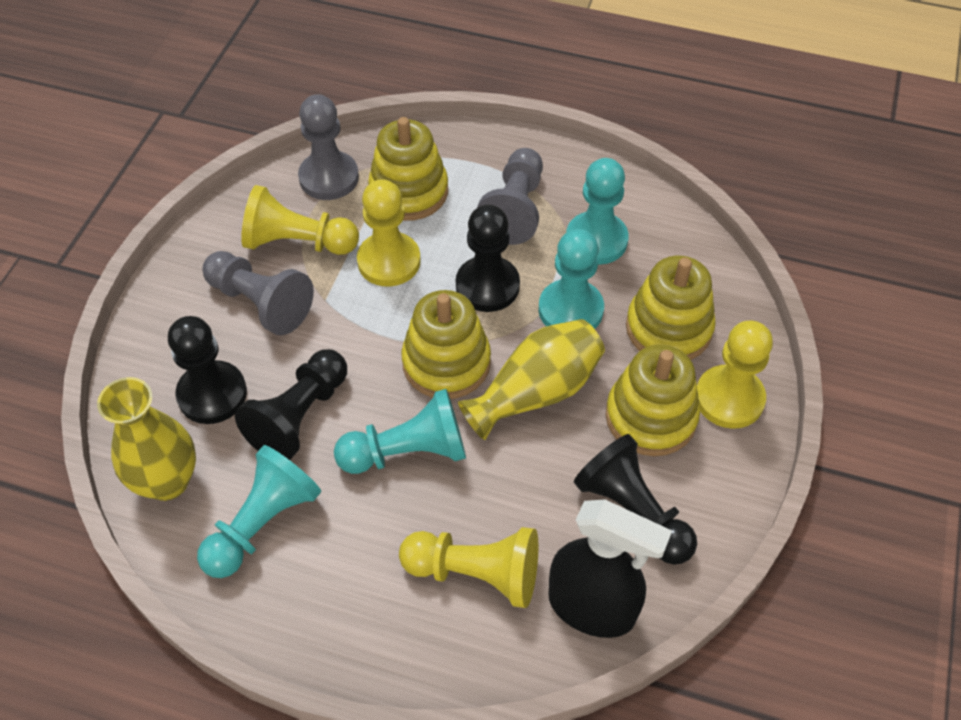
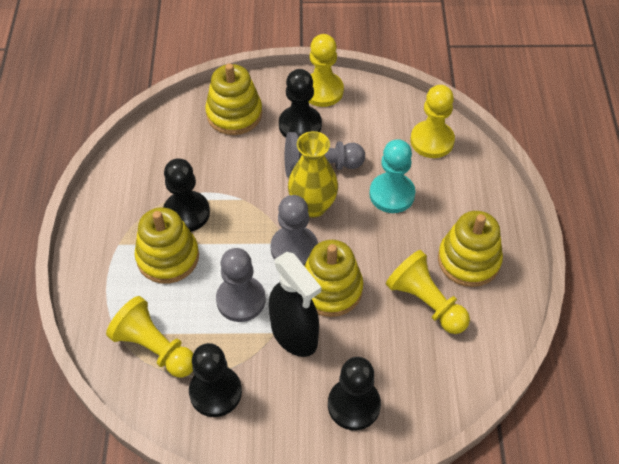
turquoise pawn: [197,445,321,578] [334,389,466,474] [539,229,604,329] [566,158,629,265] = 4 -> [369,139,416,213] = 1
yellow vase: [97,377,196,501] [458,319,605,440] = 2 -> [288,131,338,218] = 1

